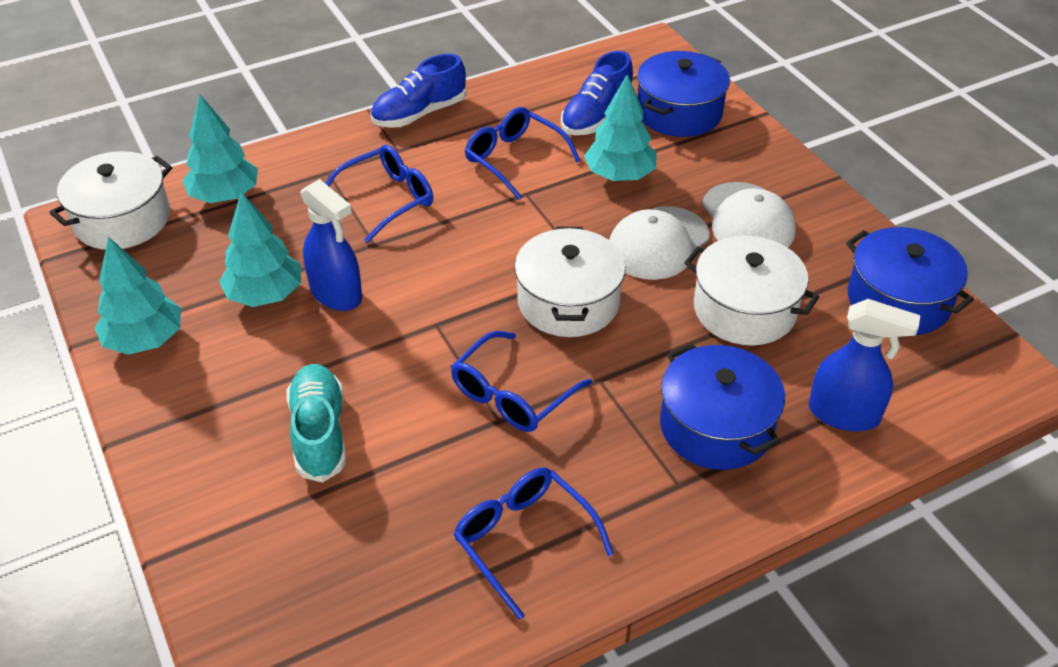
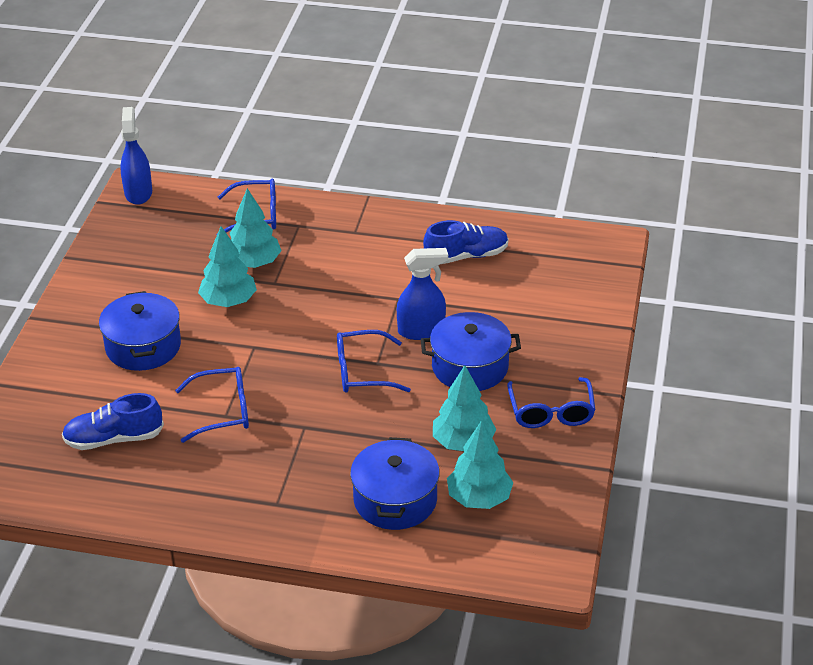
turquoise shoe: [287,364,346,482] = 1 -> none = 0
white cap: [609,206,710,280] [702,182,796,248] = 2 -> none = 0
white pot: [50,151,172,250] [514,227,626,337] [684,236,819,345] = 3 -> none = 0

